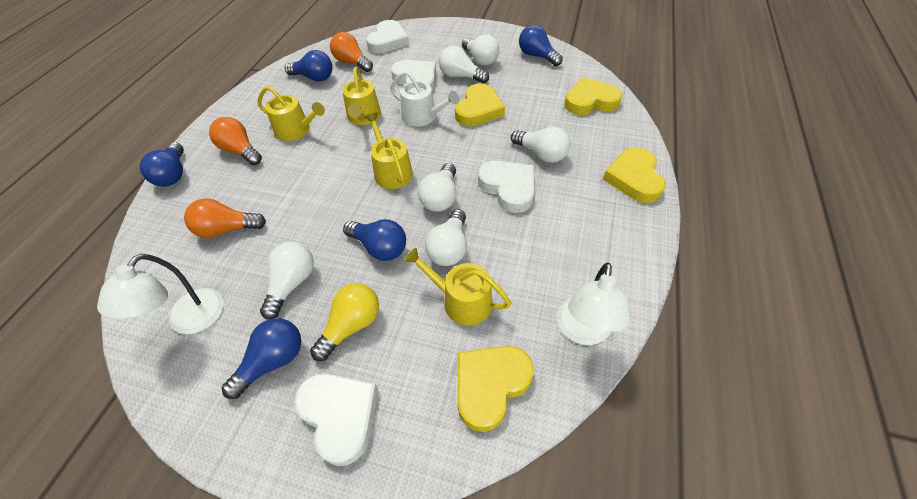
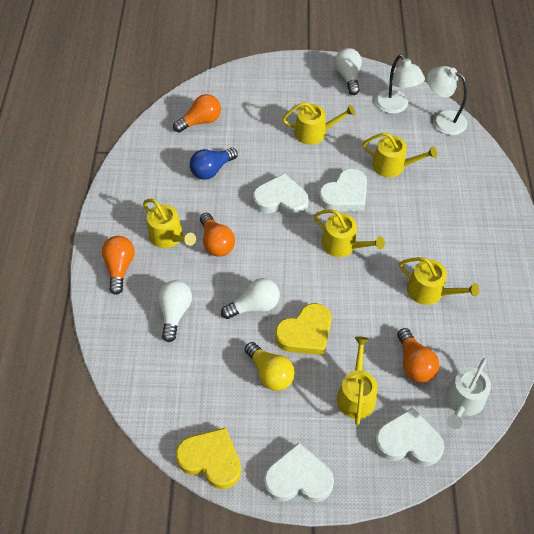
blue light bulb: [140,142,184,187] [221,318,301,399] [285,50,332,81] [343,219,406,261] [519,25,563,66] = 5 -> [190,148,238,180] = 1
orange light bulb: [184,198,266,238] [209,117,262,165] [330,32,373,72] = 3 -> [102,236,135,295] [173,94,221,132] [200,213,235,257] [397,328,439,383] = 4
white light bulb: [260,241,314,320] [418,163,456,212] [425,209,467,266] [439,46,489,83] [462,34,500,66] [511,126,571,163] = 6 -> [158,280,192,342] [221,278,280,319] [334,48,362,95] = 3
yellow heart: [455,83,505,126] [457,346,534,432] [564,77,623,115] [603,147,666,203] = 4 -> [176,428,241,489] [275,303,331,355] = 2
yellow watering can: [258,86,325,141] [342,67,381,125] [364,112,413,189] [404,248,511,326] = 4 -> [143,199,196,248] [282,102,355,145] [314,209,385,257] [337,337,378,425] [362,133,437,177] [399,257,479,305] = 6

